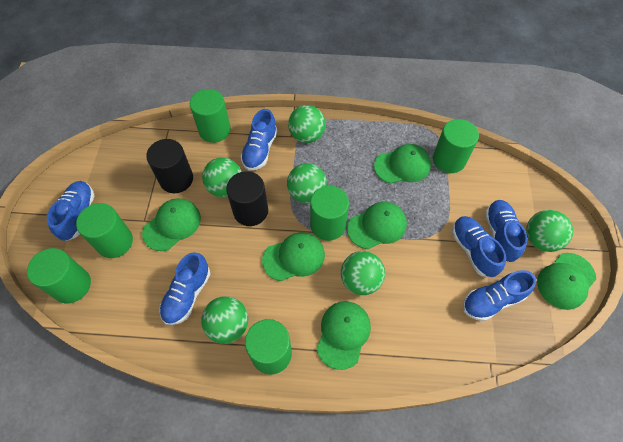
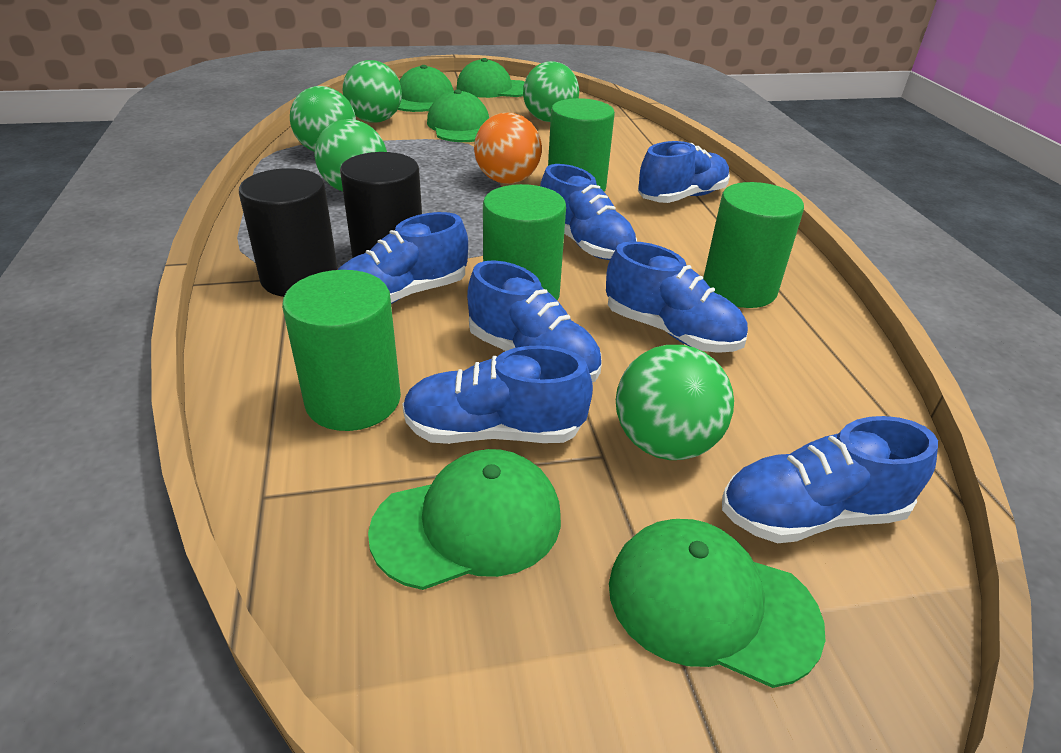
blue shoe: [47,181,95,241] [159,252,211,325] [240,109,277,170] [452,216,506,277] [463,270,536,321] [485,200,527,262] = 6 -> [338,212,468,304] [402,345,593,444] [467,260,602,382] [540,164,637,260] [606,241,748,353] [638,141,730,203] [722,416,938,543] = 7
green ball: [201,296,248,344] [202,157,242,197] [287,163,327,203] [288,105,326,143] [341,251,385,295] [526,210,573,252] = 6 -> [290,86,356,152] [315,119,387,191] [343,60,402,123] [523,61,579,122] [616,345,734,460] = 5
green cap: [142,198,201,251] [262,232,325,281] [317,301,371,370] [347,202,407,249] [374,144,431,184] [537,253,596,310] = 6 -> [368,449,561,590] [397,65,453,112] [427,89,489,142] [457,58,525,98] [609,519,825,688] = 5
green cylinder: [27,248,91,303] [76,203,133,258] [190,89,231,143] [245,319,292,374] [310,186,349,241] [433,119,479,173] = 6 -> [282,270,401,431] [483,184,566,301] [548,98,615,192] [703,182,804,308] = 4
orange ball: none = 0 -> [474,113,542,184] = 1

